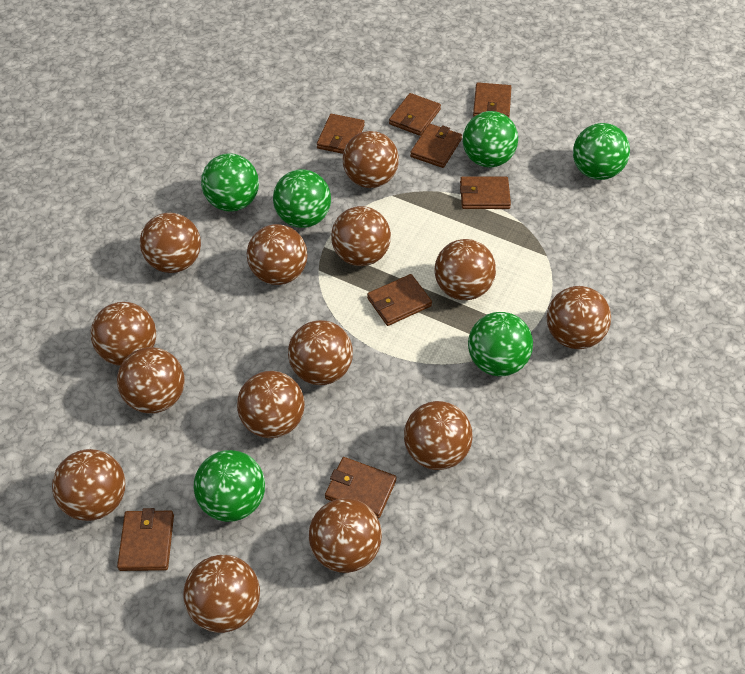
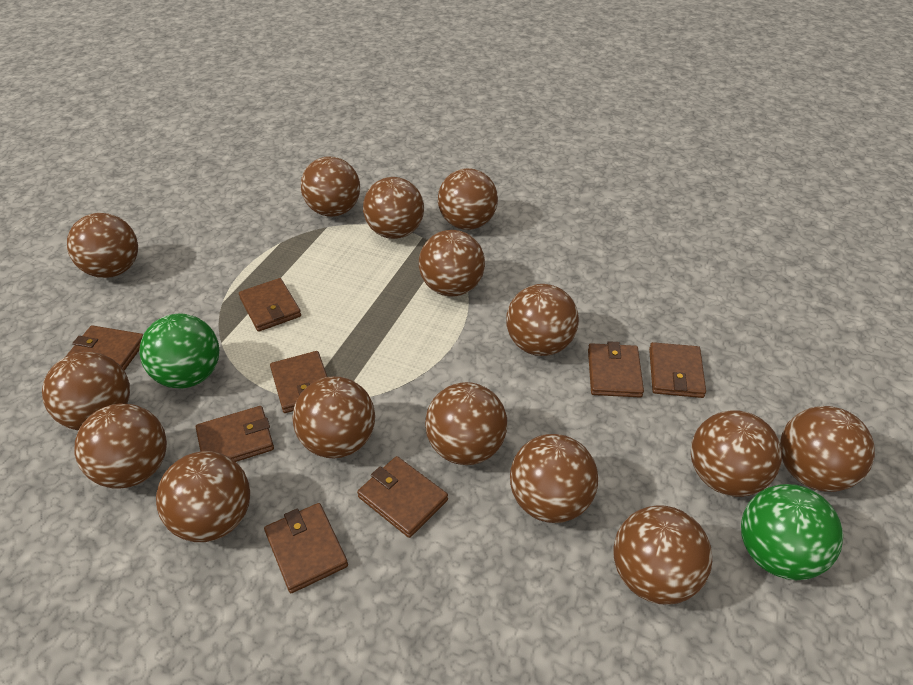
brown ball: [52,449,125,521] [91,302,156,366] [117,347,185,414] [140,213,201,273] [183,555,260,633] [237,371,305,438] [247,224,308,285] [288,320,353,385] [309,498,382,573] [331,206,391,266] [343,131,399,188] [404,401,473,470] [434,239,496,300] [547,286,611,349] = 14 -> [42,352,130,431] [67,213,138,278] [75,404,167,489] [156,451,250,542] [292,376,375,458] [301,156,360,217] [363,177,424,239] [419,230,485,297] [425,382,507,465] [438,168,498,230] [506,284,579,356] [510,434,598,523] [613,505,712,605] [691,411,782,497] [780,406,875,492] = 15
green ball: [193,450,265,522] [201,153,259,212] [273,169,331,228] [463,111,518,167] [468,312,533,376] [573,123,630,180] = 6 -> [139,313,219,389] [741,484,843,580] = 2

